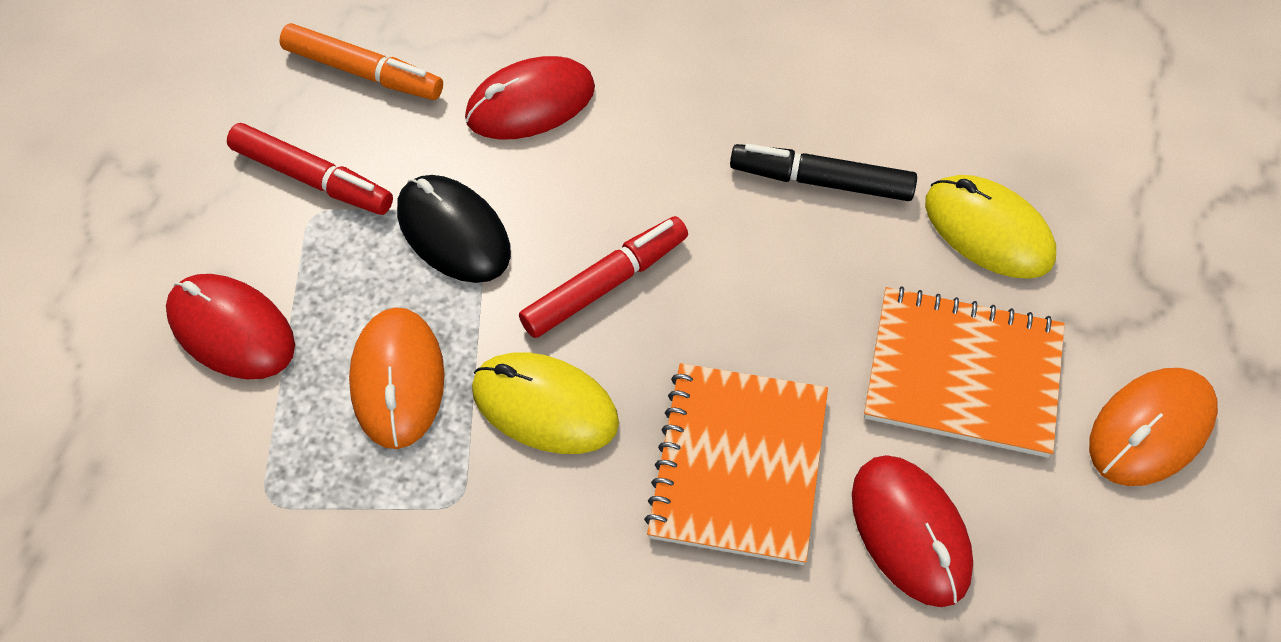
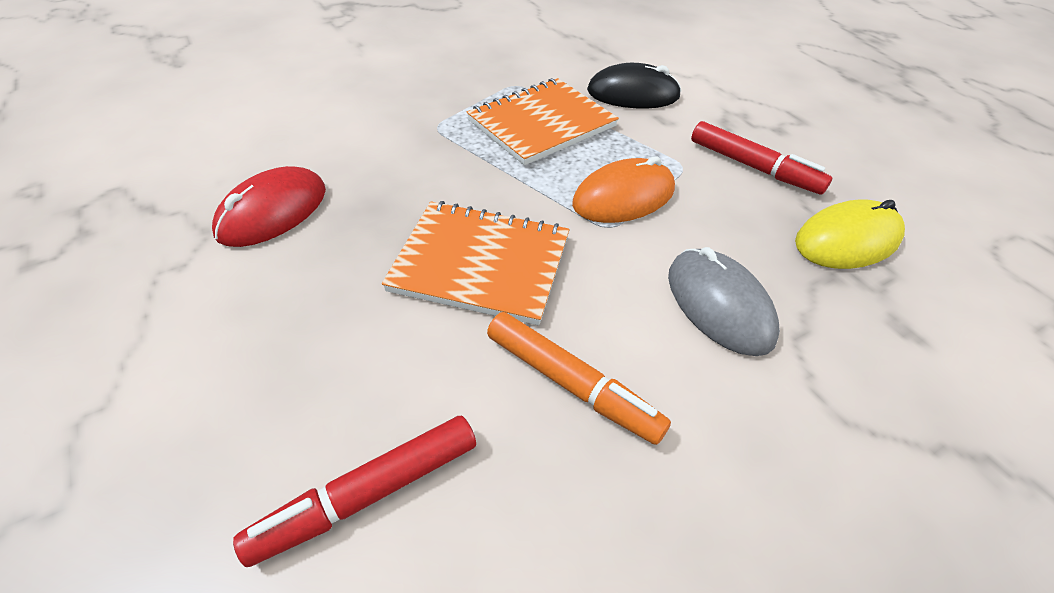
black marker: [730,144,917,201] = 1 -> none = 0
grey mouse: none = 0 -> [668,247,780,356] = 1
orange mouse: [349,307,445,449] [1089,368,1218,486] = 2 -> [572,156,675,223] = 1
red mouse: [166,274,295,379] [465,56,595,140] [852,455,973,607] = 3 -> [212,166,326,247] = 1
yellow mouse: [472,352,619,454] [925,175,1056,279] = 2 -> [795,199,905,269] = 1

